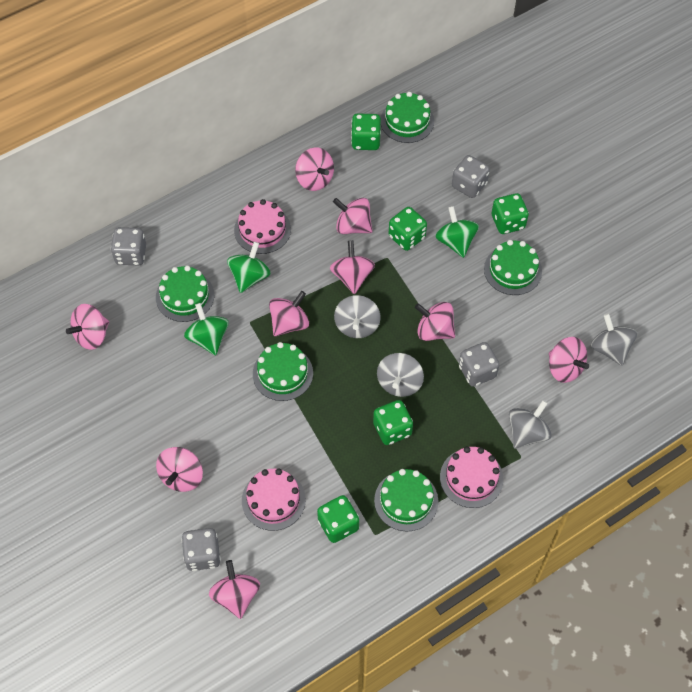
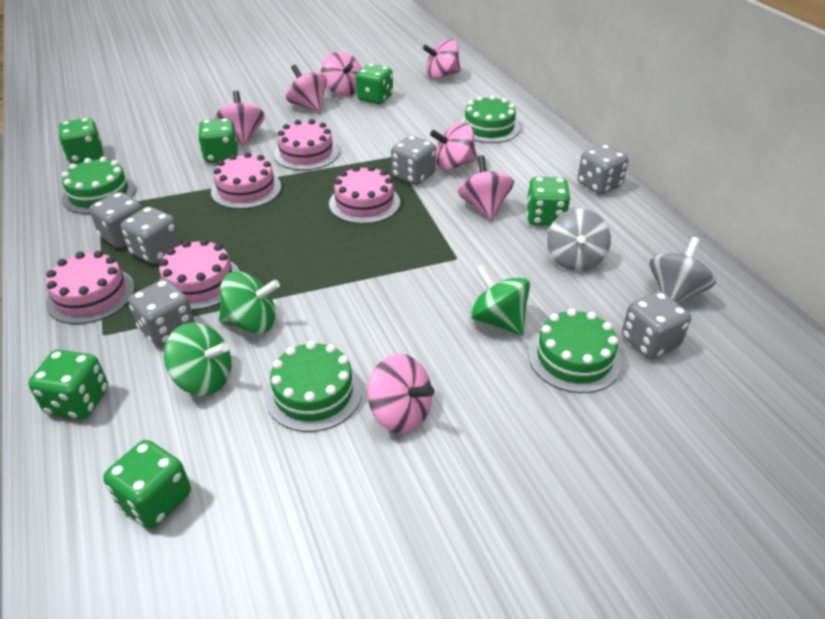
green cake: [156,266,214,322] [253,342,313,401] [374,469,438,531] [381,92,434,143] [484,240,542,295] = 5 -> [62,157,136,214] [265,341,362,432] [460,95,520,143] [528,308,622,393] = 4
green dice: [317,495,359,543] [351,113,381,150] [373,400,413,445] [389,207,427,251] [492,193,529,234] = 5 -> [28,350,108,420] [58,118,103,164] [103,440,191,528] [198,118,238,163] [356,64,393,104] [526,177,570,226] = 6
grey dice: [111,227,146,265] [181,528,221,571] [452,155,490,198] [459,342,499,387] = 4 -> [89,192,142,248] [121,207,181,264] [129,279,195,347] [391,136,436,185] [577,144,628,194] [622,291,691,359] = 6
grey spinning top: [334,295,381,338] [377,353,424,397] [509,400,552,449] [591,313,637,366] = 4 -> [547,209,611,271] [650,237,716,304] = 2
pink cake: [234,199,291,254] [242,468,306,531] [440,447,503,508] = 3 -> [46,251,135,324] [159,239,240,310] [211,152,281,209] [274,119,339,170] [329,165,400,224] = 5
pink spinning top: [66,304,109,350] [156,447,203,492] [209,560,260,619] [269,291,309,336] [295,147,334,191] [330,241,375,294] [333,198,372,234] [415,302,455,341] [549,337,589,383] = 9 -> [215,91,265,146] [286,65,327,112] [321,51,362,96] [368,354,434,434] [423,39,461,79] [430,122,477,170] [458,156,514,220] = 7

